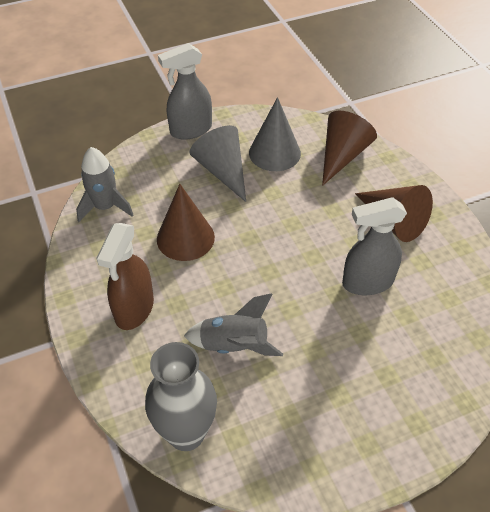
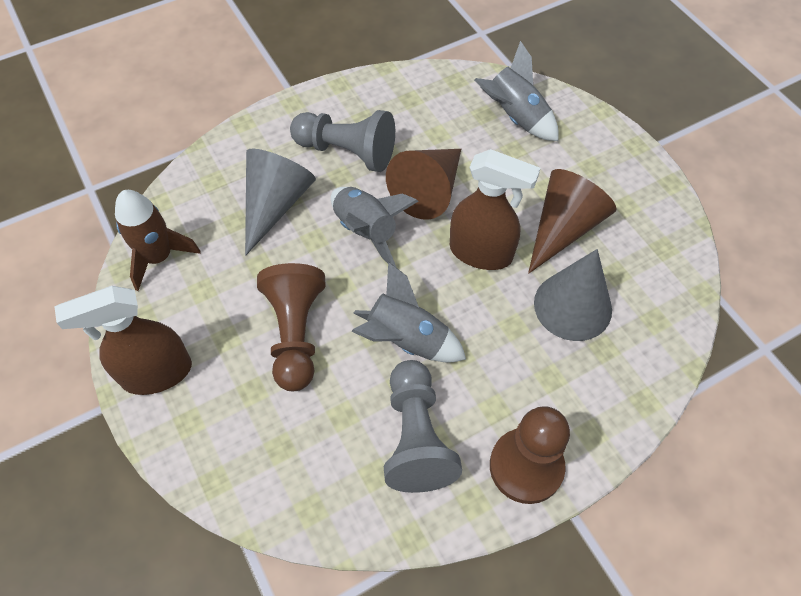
brown cone: [157,184,215,261] [322,111,377,186] [355,185,433,242] = 3 -> [386,149,461,220] [528,169,617,274] = 2
brown pawn: none = 0 -> [257,263,326,391] [490,406,570,504] = 2
brown rocket: none = 0 -> [115,190,201,291] = 1
brown spray bottle: [96,223,154,330] = 1 -> [55,286,192,395] [450,149,540,270] = 2
grey pawn: none = 0 -> [290,110,395,172] [384,360,462,493] = 2
grey rocket: [76,147,133,222] [184,293,283,356] = 2 -> [331,187,418,268] [351,262,466,363] [474,41,559,141] = 3
grey spray bottle: [158,43,212,140] [342,197,407,295] = 2 -> none = 0
grey vase: [145,342,217,451] = 1 -> none = 0

